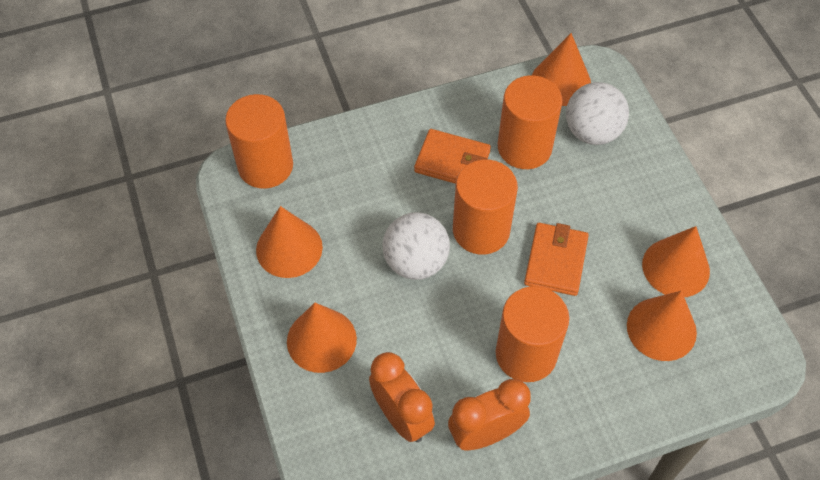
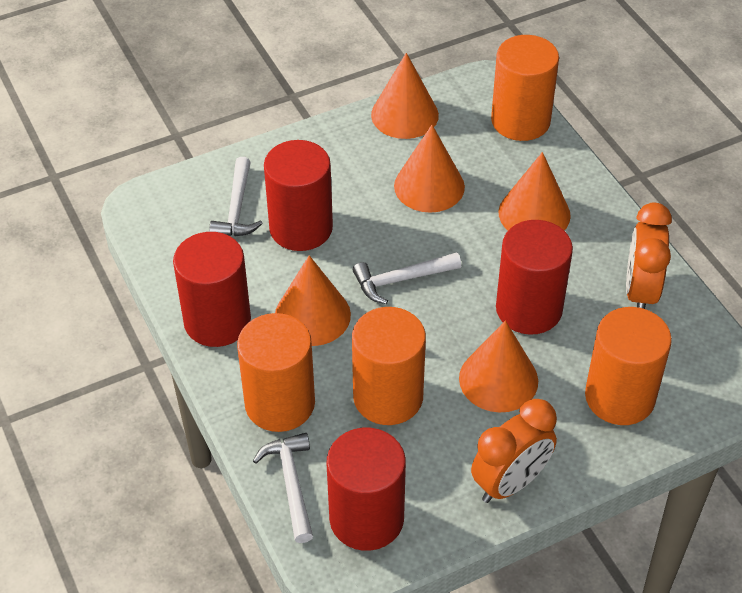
orange wallet: [414,129,491,184] [524,223,589,296] = 2 -> none = 0
red cylinder: none = 0 -> [173,232,251,347] [264,140,333,251] [327,428,406,551] [496,220,573,335] = 4
white ball: [382,212,450,280] [566,82,629,145] = 2 -> none = 0
white hammer: none = 0 -> [209,157,263,236] [253,433,313,543] [353,252,461,304] = 3

